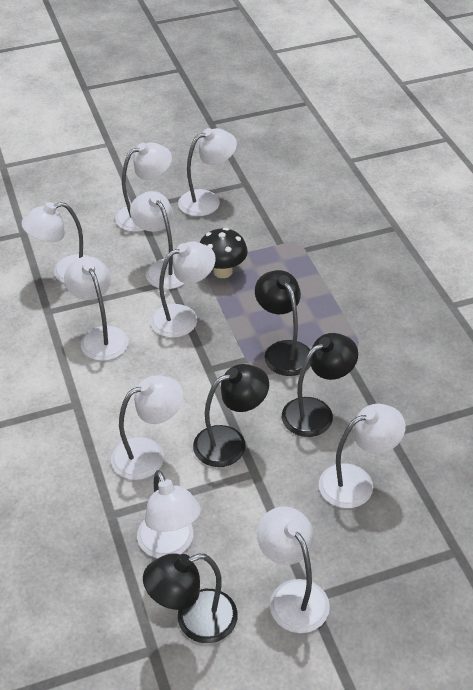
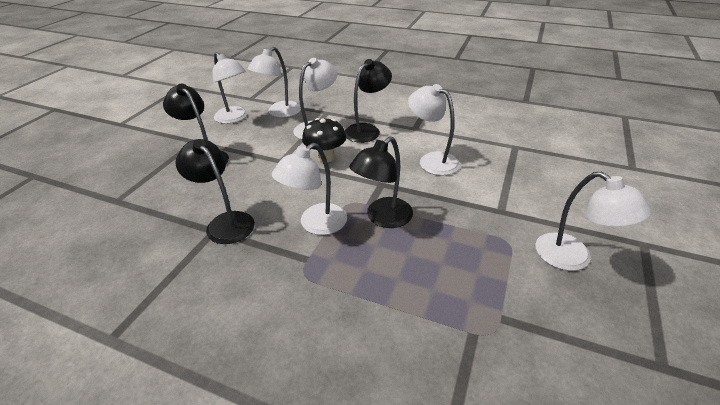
white lamp: [22,202,87,284] [64,256,128,361] [111,375,183,480] [115,142,172,232] [130,191,185,289] [137,470,201,558] [151,242,216,338] [178,128,237,216] [257,506,330,633] [319,404,406,508] = 10 -> [213,52,247,124] [248,47,301,118] [271,143,347,235] [293,58,338,140] [408,84,460,176] [535,172,652,271] = 6

